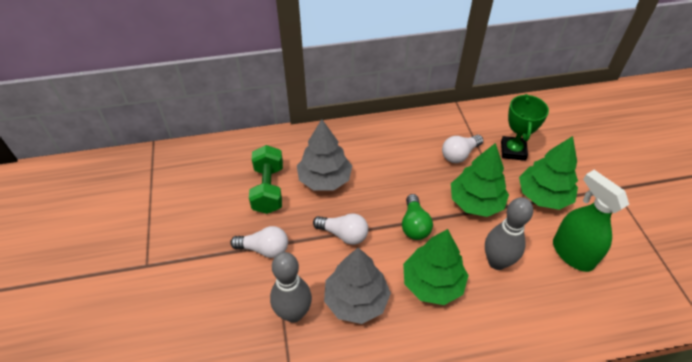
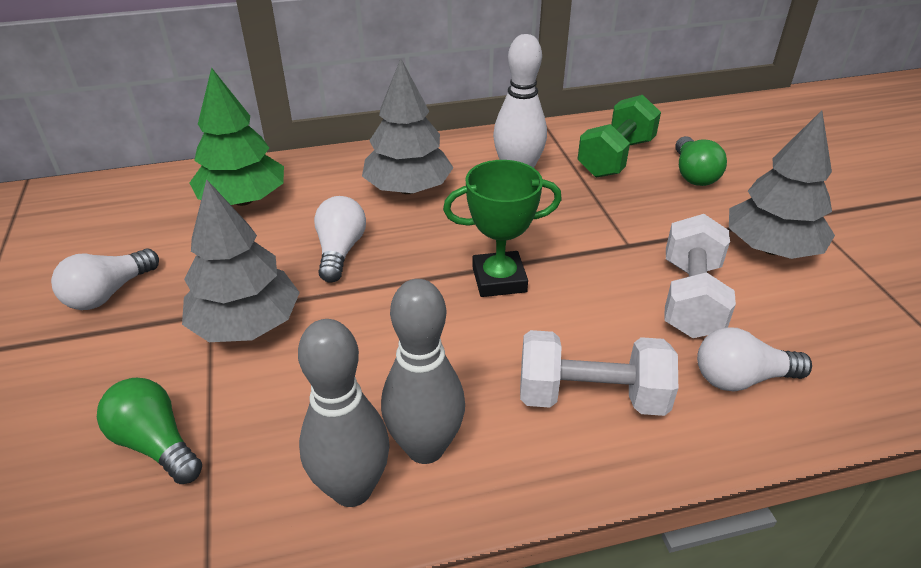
green light bulb: [402,194,433,240] = 1 -> [97,378,202,484] [675,136,727,186] = 2
green spray bottle: [553,170,629,272] = 1 -> none = 0
green tree: [403,229,469,305] [451,143,509,217] [519,136,578,210] = 3 -> [190,67,284,206] = 1
grey tree: [297,119,352,191] [324,248,391,324] = 2 -> [182,179,300,342] [362,59,454,194] [729,110,835,259] = 3
white bowling pin: none = 0 -> [493,34,547,168] = 1
white dumbbell: none = 0 -> [520,330,678,416] [664,214,736,338] = 2

